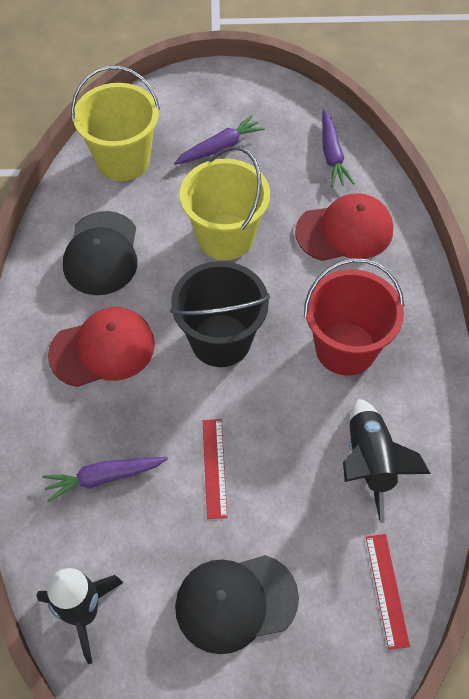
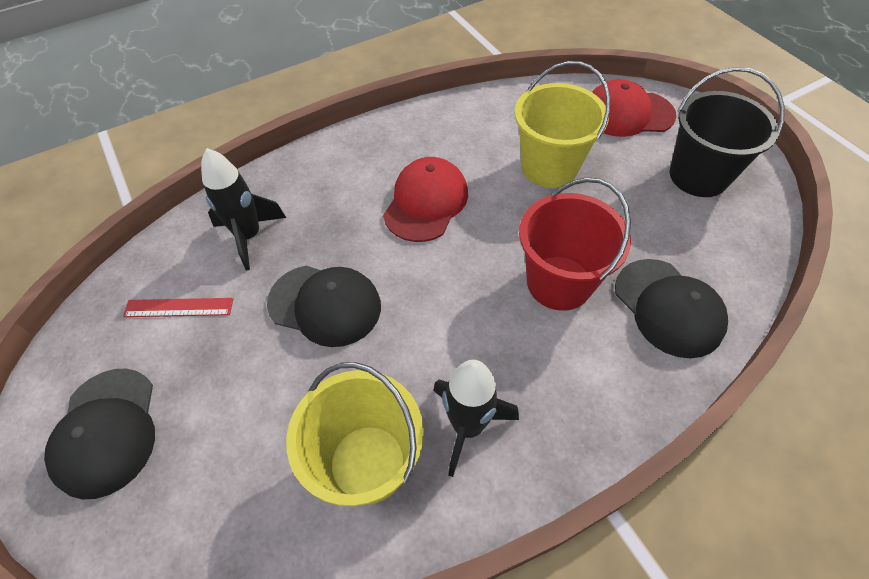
black cap: [63,211,138,295] [175,555,299,654] = 2 -> [44,368,155,499] [267,266,381,347] [615,259,728,358] = 3
purple carrot: [42,457,168,502] [174,115,265,165] [322,109,355,187] = 3 -> none = 0
red ruler: [203,419,227,519] [366,534,410,650] = 2 -> [123,298,234,317] = 1

